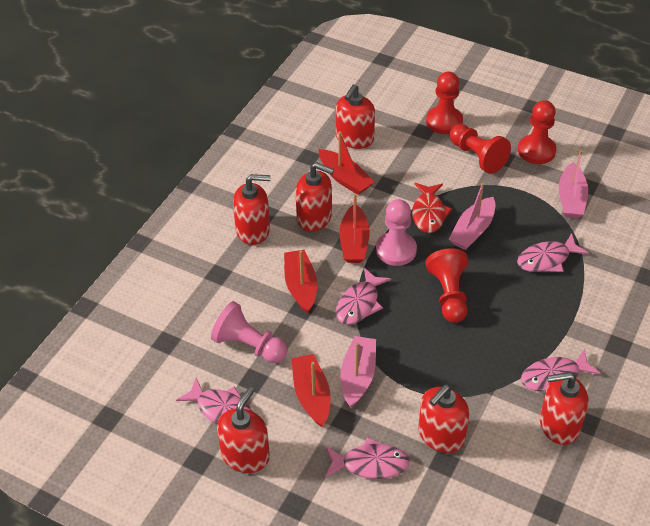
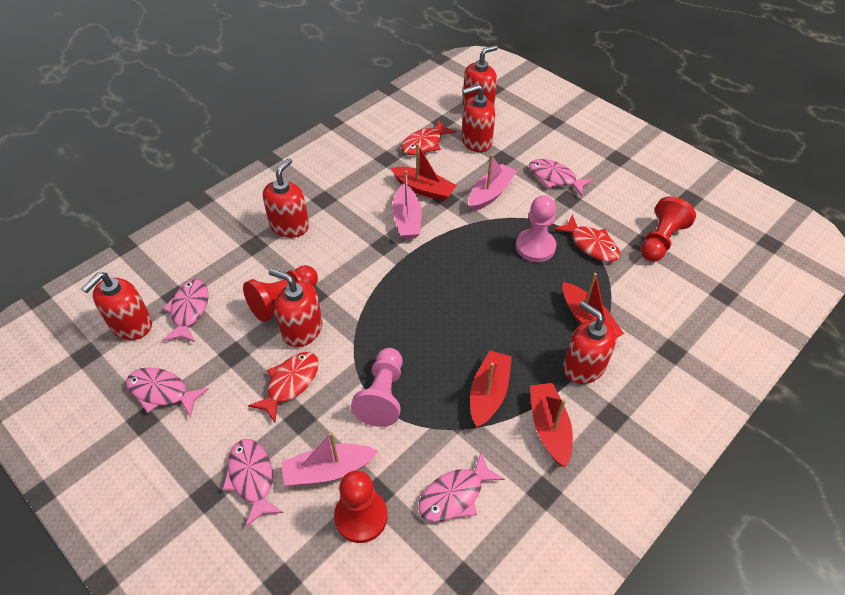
red fish: [412,183,452,233] = 1 -> [248,352,319,422] [401,120,457,155] [554,215,620,262] = 3
red pawn: [426,72,463,134] [426,248,469,323] [449,124,511,174] [518,100,557,164] = 4 -> [243,265,318,322] [334,470,388,543] [641,196,696,262] = 3

